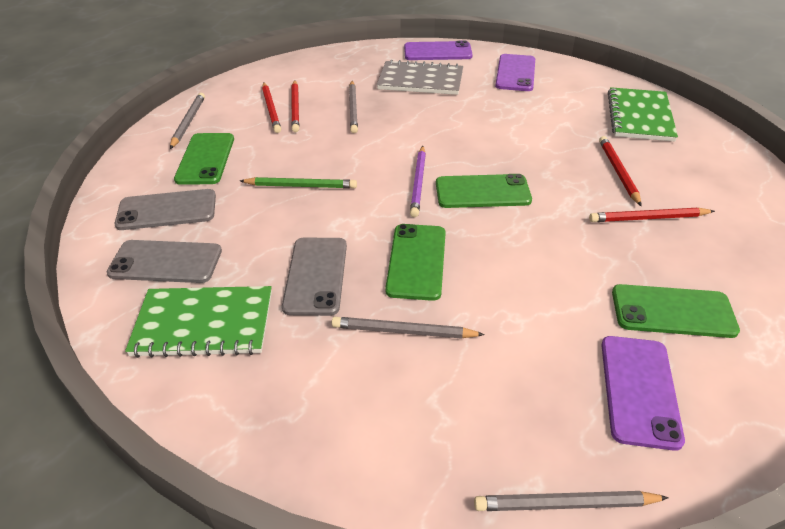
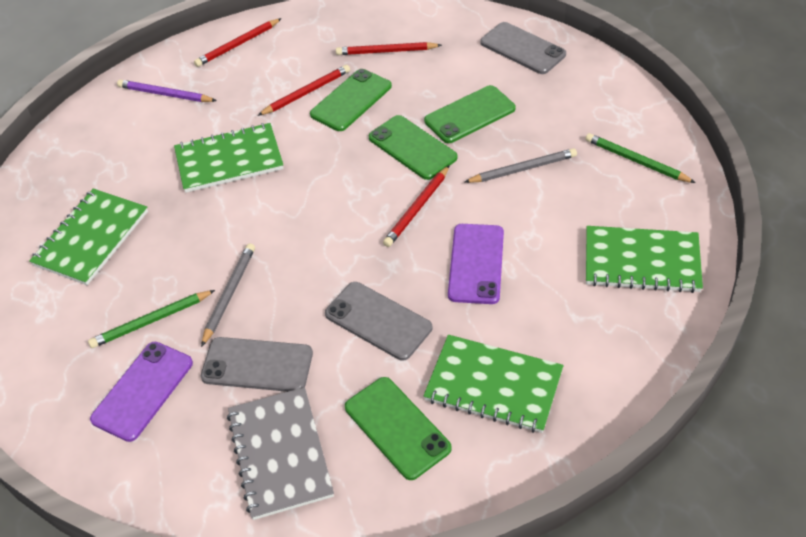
green notebook: [125,286,272,358] [608,87,678,142] = 2 -> [29,188,148,285] [174,123,284,193] [423,335,564,433] [586,226,703,293] = 4
green pencil: [240,177,357,189] = 1 -> [88,290,215,348] [586,133,696,183] = 2
grey pencil: [170,93,205,149] [332,317,485,339] [349,81,358,133] [474,491,669,511] = 4 -> [201,244,255,347] [465,148,577,183] = 2
purple phone: [404,41,473,60] [495,54,535,91] [601,336,685,451] = 3 -> [90,342,193,442] [448,224,504,304] = 2

